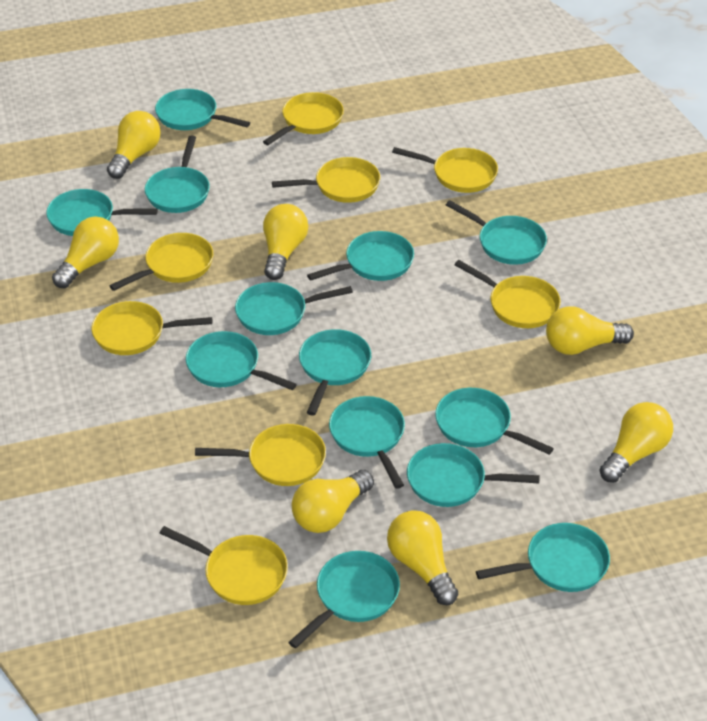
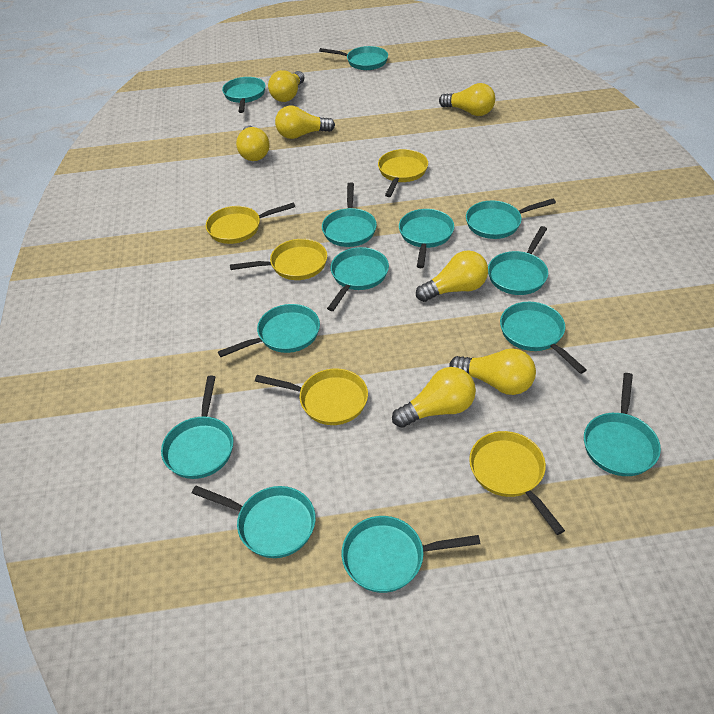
yellow pan: [91,301,212,355] [109,233,213,291] [160,526,288,605] [195,424,326,486] [263,92,344,145] [272,157,380,203] [392,147,498,193] [455,260,561,328] = 8 -> [206,202,295,244] [230,239,327,280] [255,368,368,425] [378,149,428,197] [469,431,565,535] = 5

